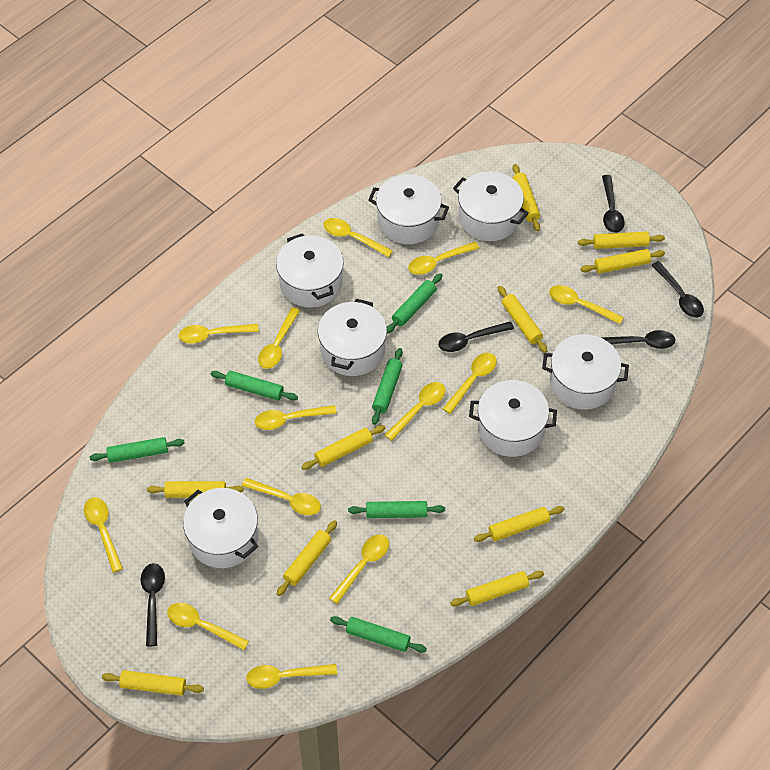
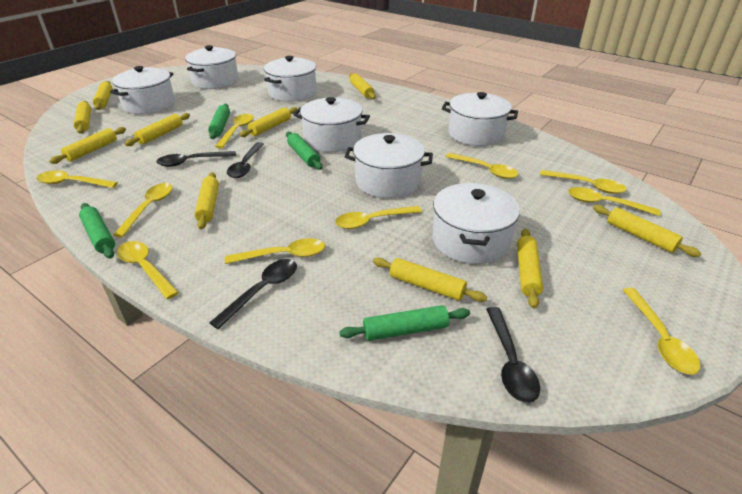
black spoon: [141,563,165,646] [438,321,514,352] [602,175,625,233] [602,330,676,349] [652,261,704,318] = 5 -> [156,151,236,167] [209,259,297,329] [227,142,264,178] [486,307,540,403] = 4
green rolling pin: [90,437,185,463] [211,371,298,401] [330,616,427,653] [348,501,445,518] [372,348,403,425] [387,273,443,333] = 6 -> [79,203,115,259] [208,104,230,139] [286,131,323,170] [339,305,470,341] = 4
yellow spoon: [84,497,123,573] [167,603,249,650] [178,324,259,344] [242,478,321,515] [246,664,337,689] [255,405,337,430] [258,307,300,369] [323,218,393,257] [329,534,389,604] [385,382,446,441] [408,242,479,275] [443,353,497,414] [549,285,624,324] = 13 -> [36,171,118,188] [113,183,172,237] [117,241,179,299] [215,114,253,148] [225,238,325,264] [335,206,422,229] [446,153,518,179] [540,170,627,194] [568,187,661,216] [623,288,701,375] = 10

